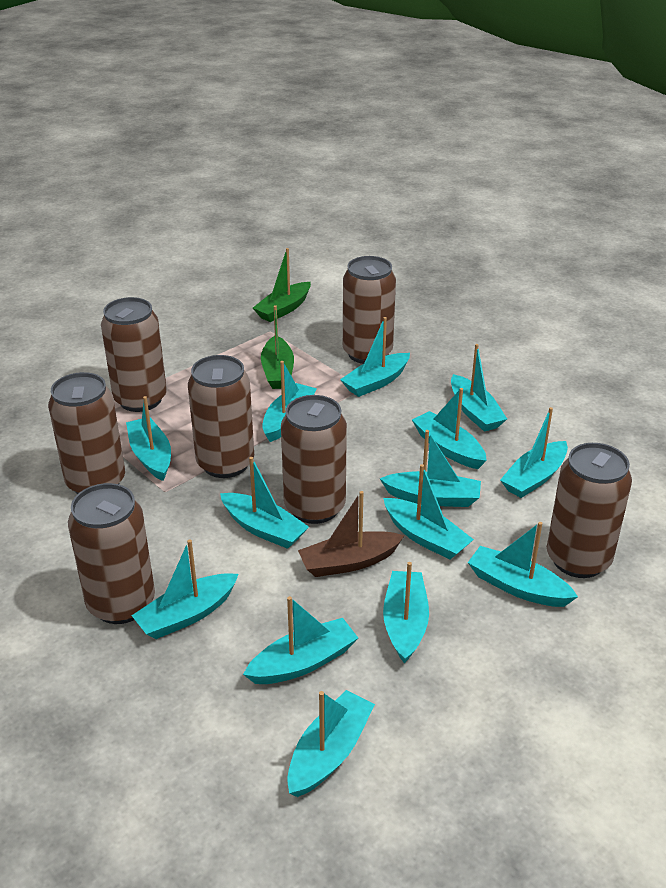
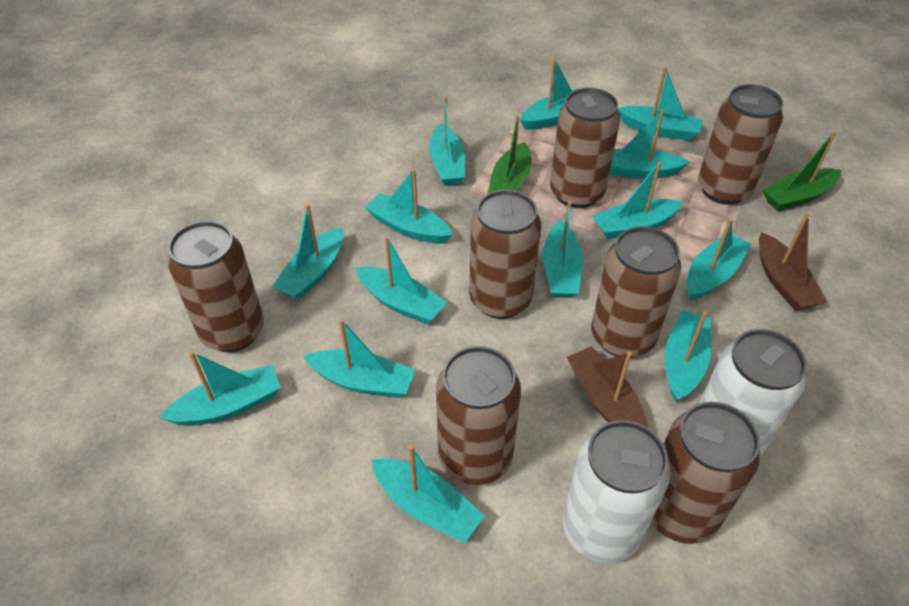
brown boat: [298,491,405,577] = 1 -> [567,346,648,428] [759,212,827,311] = 2
white can: none = 0 -> [563,420,670,563] [699,329,807,458] = 2

